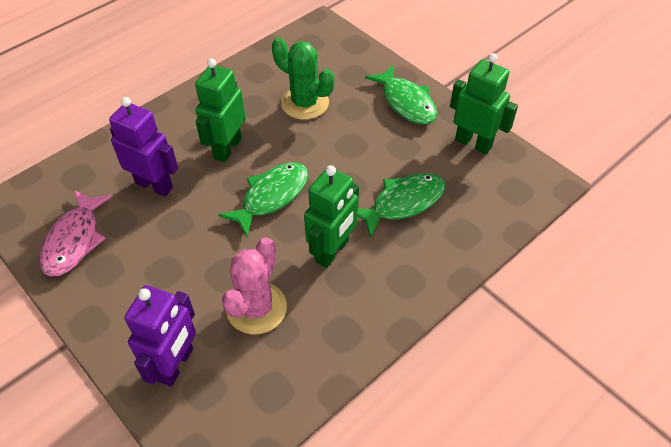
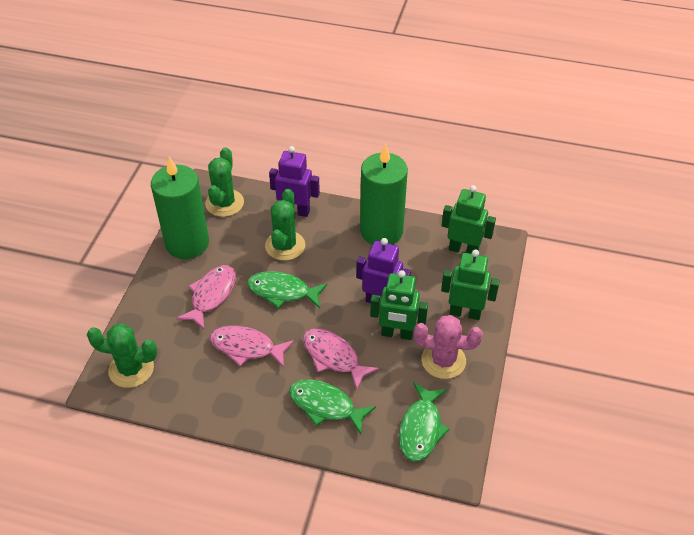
green cactus: [272,37,334,120] = 1 -> [87,323,158,388] [205,147,244,217] [265,189,305,261] = 3
green candle: none = 0 -> [151,157,209,259] [360,144,408,245] = 2
pink fish: [40,190,113,277] = 1 -> [176,265,236,329] [210,325,294,368] [303,328,379,390] = 3

